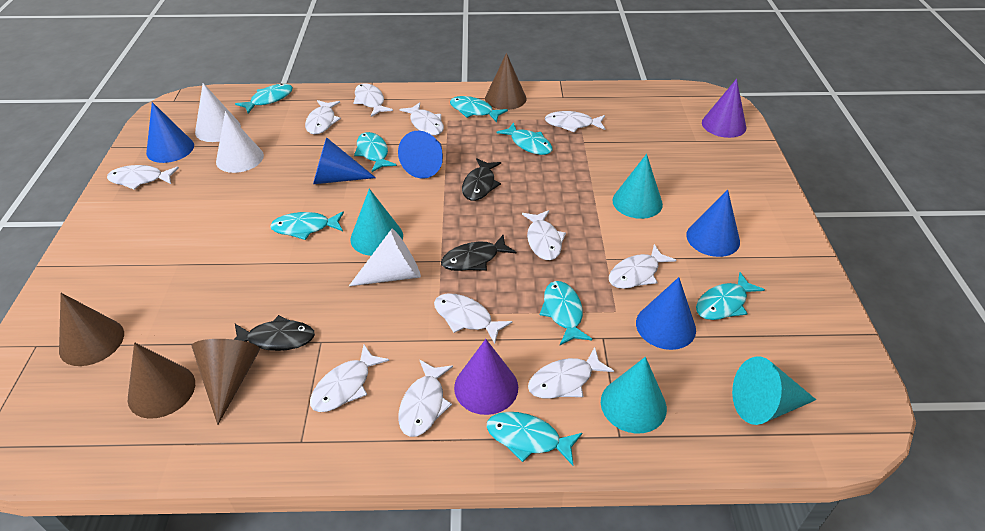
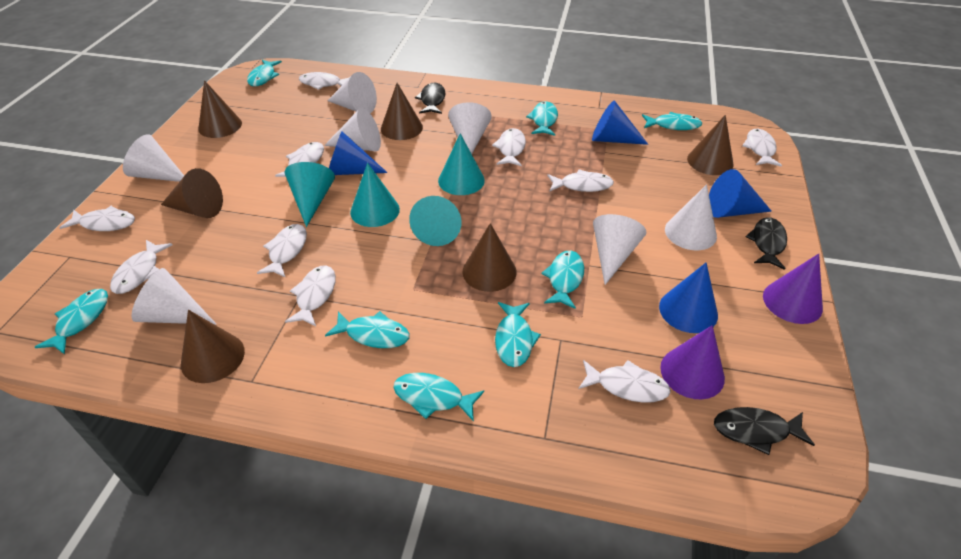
blue cone: [146,102,194,163] [313,137,376,184] [398,131,443,179] [636,277,696,350] [686,190,740,257] = 5 -> [329,131,388,175] [592,101,648,145] [659,262,718,333] [709,169,772,218] = 4
brown cone: [59,293,124,366] [128,342,195,419] [192,339,260,425] [485,53,527,110] = 4 -> [161,168,223,218] [181,310,245,383] [198,80,242,138] [381,83,423,140] [463,223,517,292] [687,115,733,175] = 6
white cone: [195,83,241,142] [216,111,264,173] [349,229,421,286] = 3 -> [123,134,184,182] [132,268,216,325] [324,108,381,151] [328,72,377,113] [448,102,492,154] [593,214,646,285] [665,184,717,250] = 7
white fish: [107,165,179,190] [305,100,341,135] [310,345,389,412] [353,83,393,117] [398,360,453,437] [399,102,444,135] [434,293,512,344] [522,210,566,260] [528,347,614,399] [545,111,605,132] [609,244,676,289] = 11 -> [59,206,135,231] [110,240,172,294] [257,224,307,278] [275,142,324,177] [285,265,336,326] [299,72,349,90] [492,128,526,166] [547,169,614,192] [578,360,671,403] [742,128,782,167] = 10

